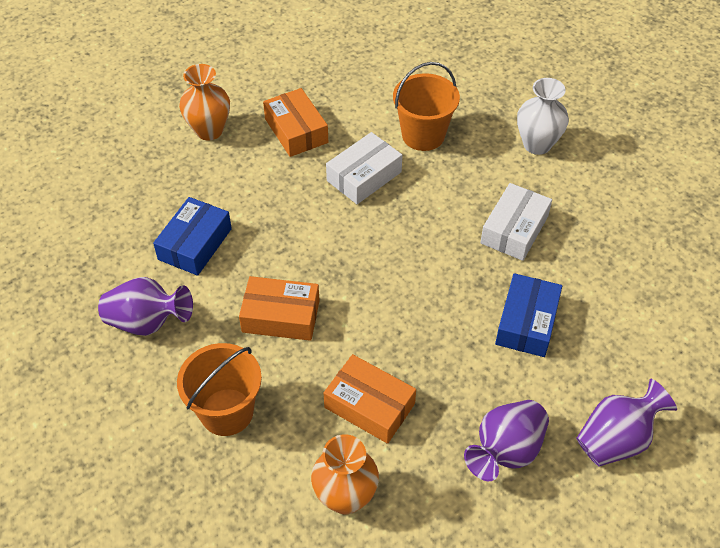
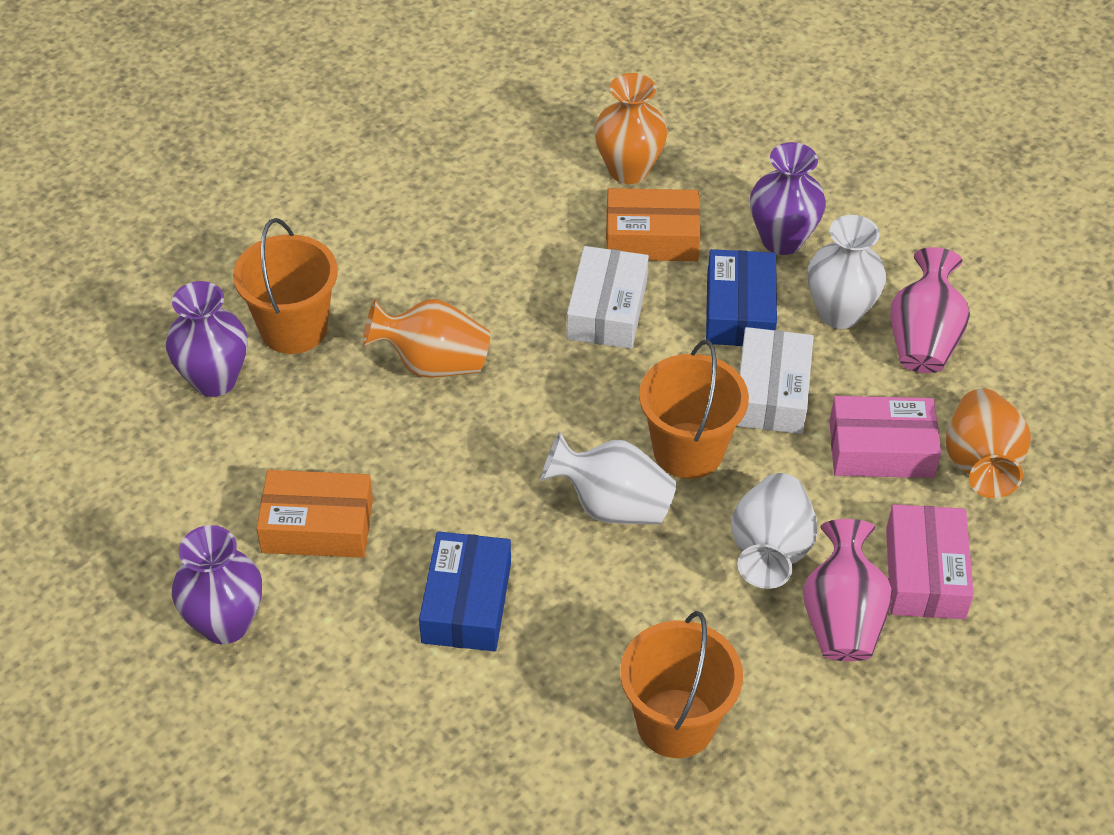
orange box: [239,276,320,341] [263,88,328,157] [323,354,416,444] = 3 -> [256,470,373,558] [606,188,701,261] = 2
orange bucket: [177,343,262,436] [393,62,460,151] = 2 -> [233,218,338,354] [620,611,743,758] [639,340,749,479] = 3
orange vase: [179,64,230,140] [311,434,379,514] = 2 -> [363,299,490,378] [594,73,668,184] [946,389,1031,498] = 3
pink box: none = 0 -> [829,396,941,478] [886,504,974,619] = 2
pink vase: none = 0 -> [803,519,893,661] [890,247,970,373] = 2
white vase: [517,78,569,155] = 1 -> [541,432,677,525] [731,473,817,589] [808,215,886,329] = 3

